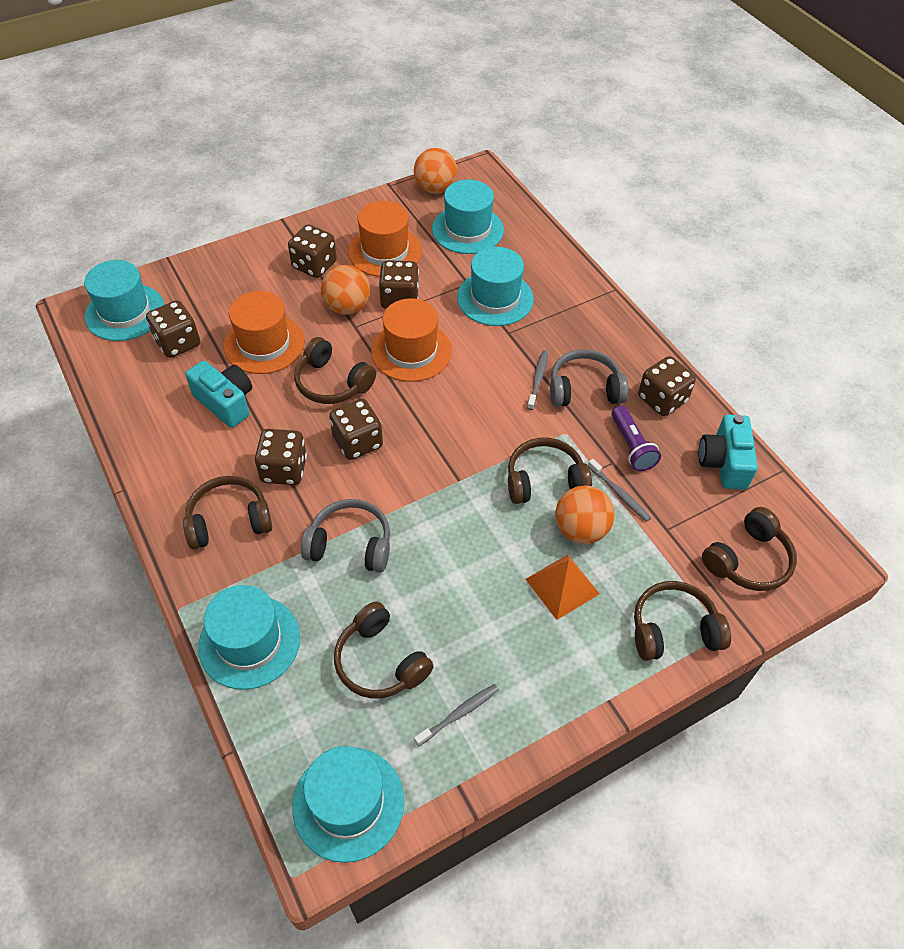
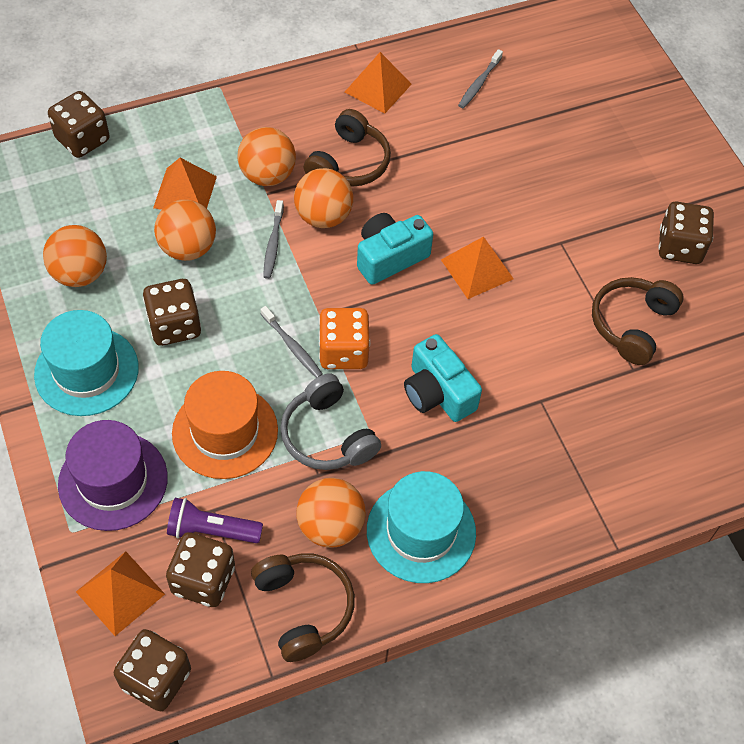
brown dice: [146,300,200,358] [255,429,307,485] [288,224,337,278] [329,399,383,460] [379,260,419,309] [638,356,696,416] = 6 -> [48,91,110,158] [114,629,191,711] [143,279,201,346] [166,532,235,607] [658,202,714,264] = 5
brown headphones: [183,476,272,549] [294,337,376,404] [334,601,434,699] [508,438,592,504] [634,581,731,661] [702,507,797,591] = 6 -> [251,553,355,662] [304,109,391,187] [592,277,684,365] = 3
grey headphones: [301,499,390,573] [550,349,629,407] = 2 -> [280,373,381,470] = 1
orange ball: [321,265,370,315] [414,148,457,194] [555,485,615,544] = 3 -> [43,225,107,287] [154,200,216,261] [237,127,296,186] [294,168,354,228] [296,478,366,548] = 5
orange dice: none = 0 -> [319,308,370,369] = 1
orange hat: [224,291,305,374] [348,201,422,277] [371,298,452,382] = 3 -> [172,371,278,479] = 1
orange pyramid: [526,555,600,620] = 1 -> [76,551,165,636] [153,158,217,210] [345,52,412,114] [441,236,514,299] = 4
purple hat: none = 0 -> [58,420,168,531] = 1
turquoise hat: [84,260,165,341] [198,585,300,690] [292,746,404,863] [432,179,504,254] [457,247,534,326] = 5 -> [34,310,139,416] [367,471,476,583] = 2

